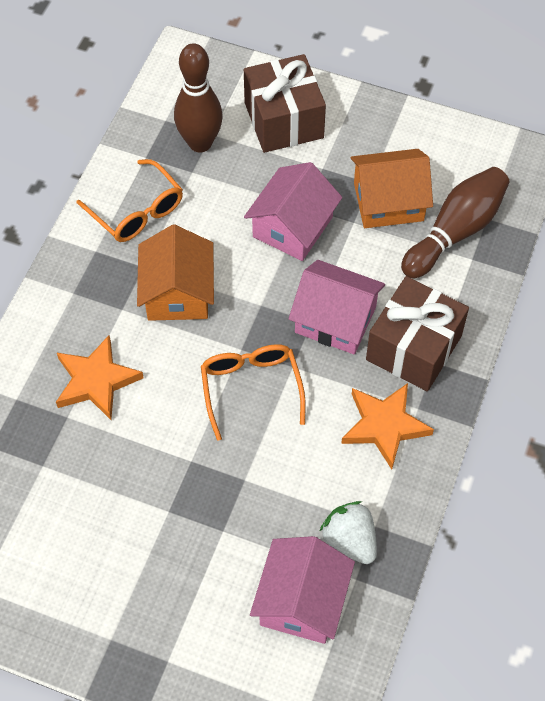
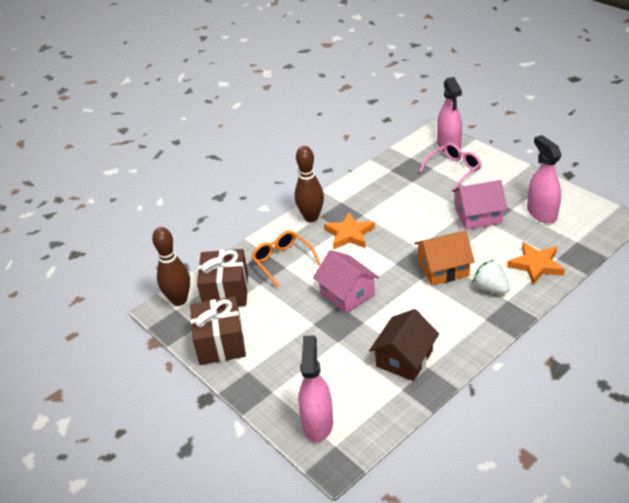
brown house: none = 0 -> [369,309,439,381] = 1
orange glasses: [77,159,183,242] [201,344,306,441] = 2 -> [251,231,320,288] = 1
orange house: [137,224,214,321] [351,149,433,228] = 2 -> [414,231,475,285] = 1
pink glasses: none = 0 -> [419,143,481,190] = 1
pink house: [244,162,342,261] [250,536,355,644] [289,260,385,354] = 3 -> [313,250,380,314] [452,180,507,230] = 2
pink spray bottle: none = 0 -> [298,335,333,442] [437,77,462,152] [527,135,561,224] = 3

